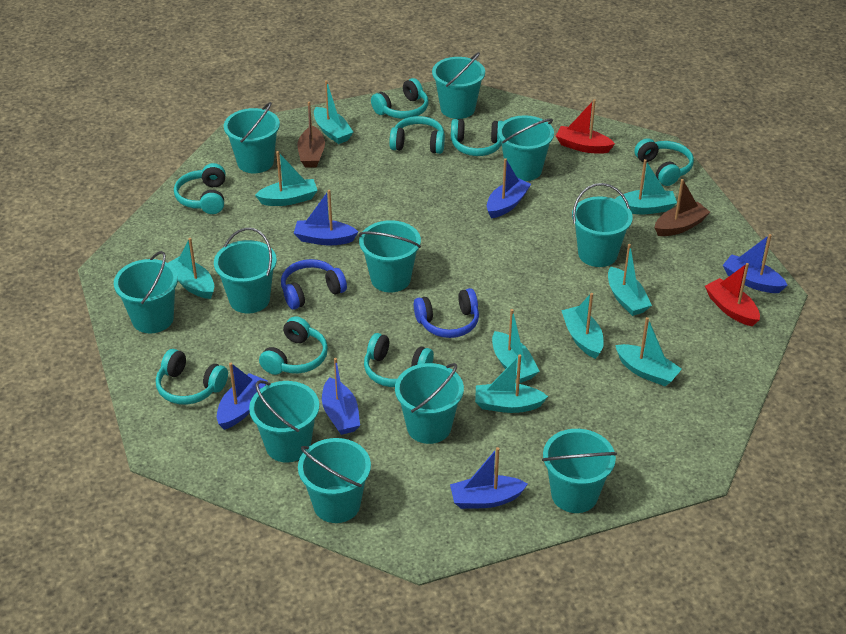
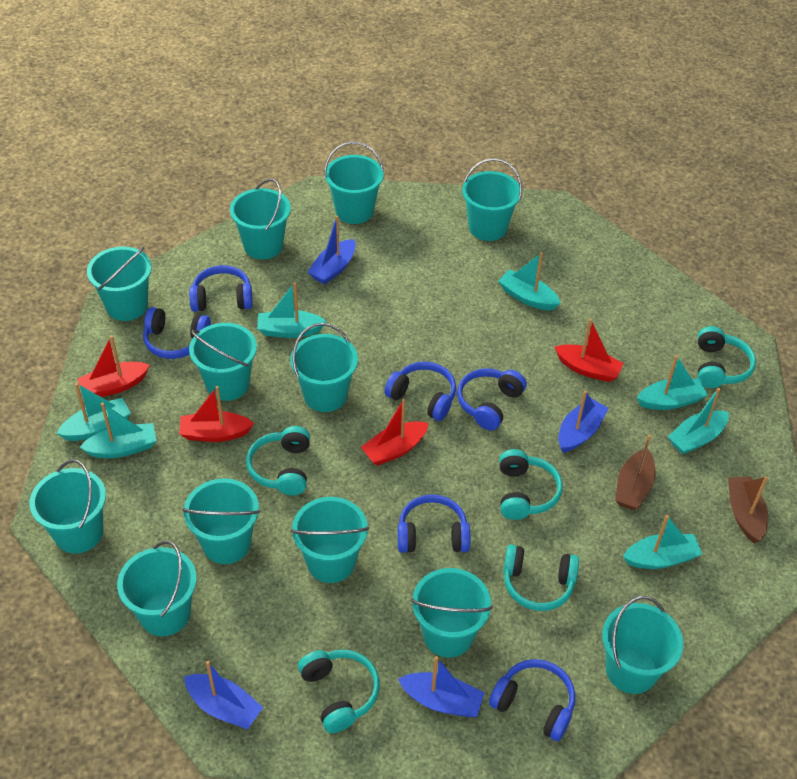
blue boat: [217,363,268,430] [294,190,358,245] [322,358,360,435] [450,447,528,509] [487,158,531,218] [723,234,788,293] = 6 -> [184,661,263,729] [308,216,356,285] [398,656,484,717] [558,390,609,453] = 4
blue headphones: [281,259,347,310] [414,288,479,338] = 2 -> [143,307,211,359] [189,265,253,312] [384,362,456,421] [398,494,470,553] [457,368,527,431] [489,659,575,741] = 6
red boat: [556,99,615,154] [705,263,760,326] = 2 -> [77,335,150,397] [179,386,254,442] [361,399,428,466] [555,319,624,382] = 4
turquoise boat: [168,238,214,299] [255,151,318,206] [314,80,353,144] [475,354,548,413] [492,309,540,383] [561,293,604,359] [608,244,652,316] [615,317,682,386] [616,159,677,214] = 9 -> [56,383,131,441] [80,403,156,458] [257,282,327,338] [498,252,560,310] [623,515,702,569] [637,355,708,410] [668,388,729,455] = 7
turquoise bucket: [114,251,178,334] [214,228,277,313] [224,102,280,173] [249,380,319,463] [298,438,371,523] [359,220,421,292] [395,363,464,444] [432,52,485,119] [498,115,554,181] [542,429,617,513] [572,183,633,267] = 11 -> [30,459,106,554] [87,246,152,321] [117,541,197,636] [182,478,260,564] [189,323,257,401] [230,179,291,259] [290,323,358,412] [291,497,369,583] [324,142,384,224] [411,568,493,658] [462,158,522,241] [602,596,683,694] = 12
turquoise headphones: [156,349,228,405] [174,163,226,214] [259,316,328,375] [364,333,434,387] [371,78,428,119] [389,116,445,154] [451,119,503,156] [634,138,694,186] = 8 -> [246,426,310,495] [298,650,380,733] [499,449,563,520] [503,545,579,611] [698,326,756,388] = 5

